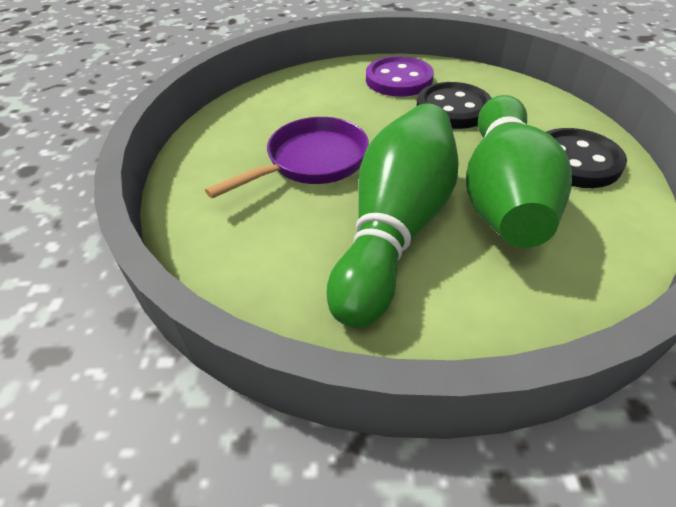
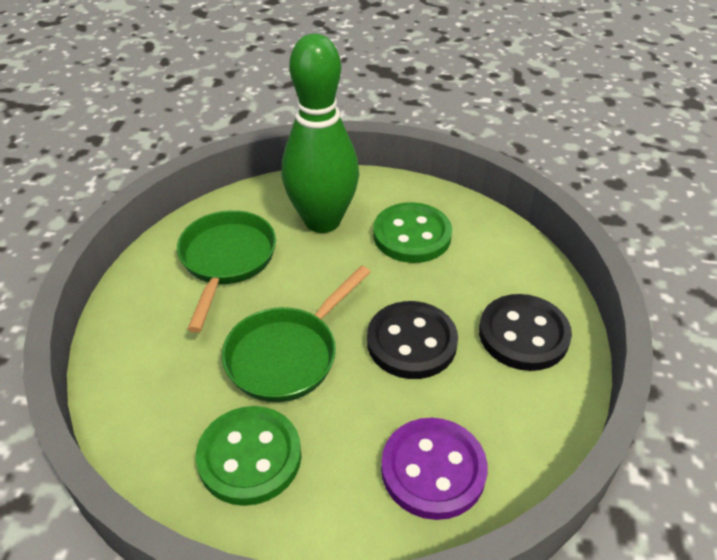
green bowling pin: [327,104,459,328] [466,95,572,248] = 2 -> [282,34,359,233] = 1
green button: none = 0 -> [196,406,301,506] [373,202,452,263] = 2
green pan: none = 0 -> [177,210,276,333] [222,265,371,402] = 2
purple pan: [205,117,369,198] = 1 -> none = 0

